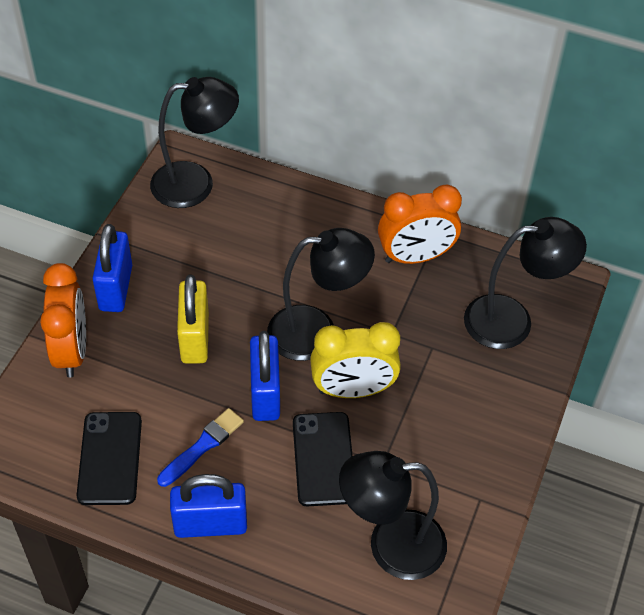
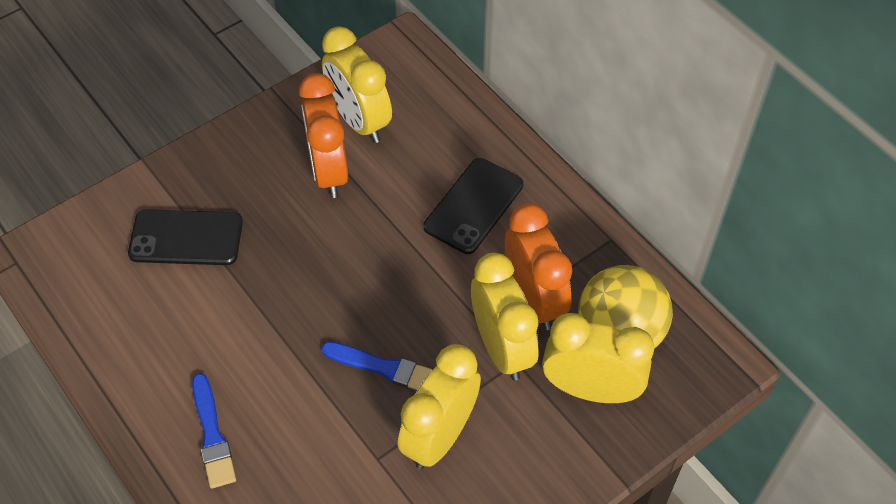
black lamp: [150,77,239,208] [267,228,375,361] [339,451,447,580] [464,217,587,349] = 4 -> none = 0
blue brush: [157,408,244,487] = 1 -> [192,373,236,489] [321,342,433,390] = 2
blue padlock: [92,224,132,312] [170,474,247,538] [250,331,280,421] = 3 -> none = 0
yellow ball: none = 0 -> [578,265,673,349] = 1
yellow clock: [310,322,401,398] = 1 -> [322,26,392,143] [398,344,481,469] [471,253,539,381] [542,313,654,403] = 4
yellow padlock: [177,275,209,364] = 1 -> none = 0

